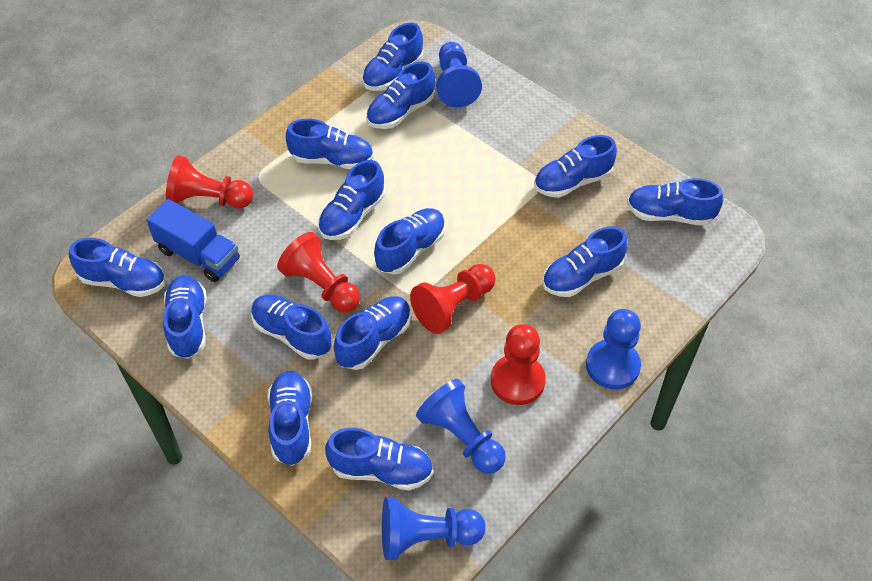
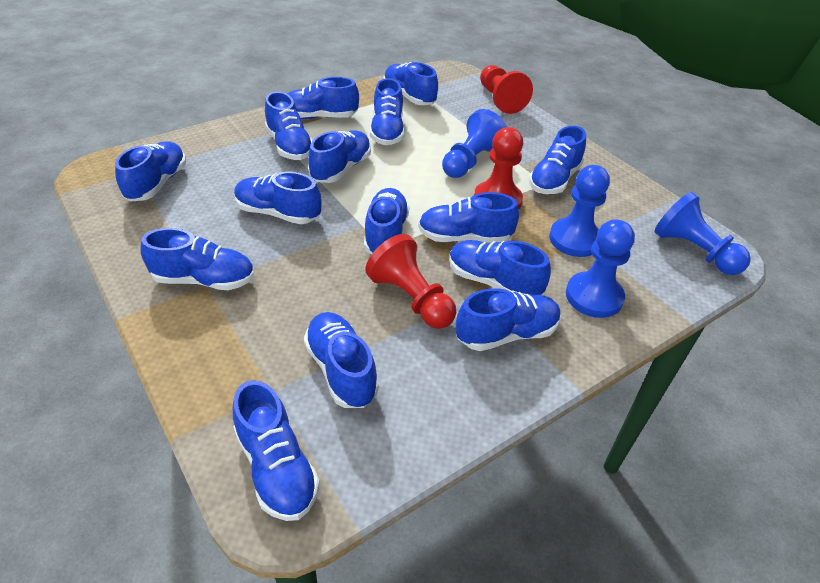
blue shoe: [69,238,166,297] [163,275,206,359] [251,295,332,359] [268,371,312,466] [286,119,374,169] [318,160,385,240] [325,428,433,490] [334,296,411,370] [362,23,423,91] [366,61,435,129] [374,208,446,275] [534,135,617,198] [542,226,628,297] [627,178,723,226] = 14 -> [115,142,186,202] [140,228,254,290] [233,380,320,521] [234,171,321,224] [265,91,312,160] [287,77,359,119] [304,312,379,408] [308,130,371,183] [364,188,409,254] [370,78,405,145] [384,62,438,105] [418,192,519,243] [449,240,551,295] [456,288,561,351] [529,126,586,194] = 15
blue truck: [147,199,240,282] = 1 -> none = 0
red pawn: [166,155,253,209] [277,232,360,313] [410,264,496,334] [491,324,546,405] = 4 -> [365,234,456,329] [474,127,523,209] [480,65,533,114] = 3

